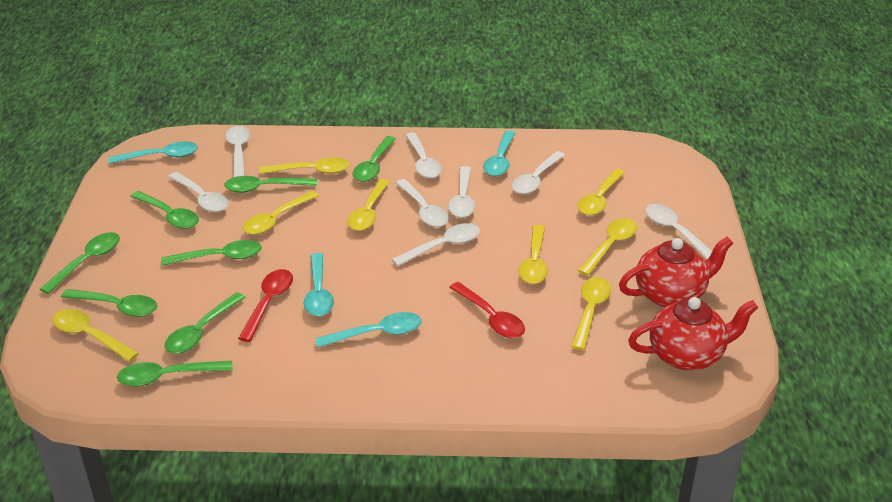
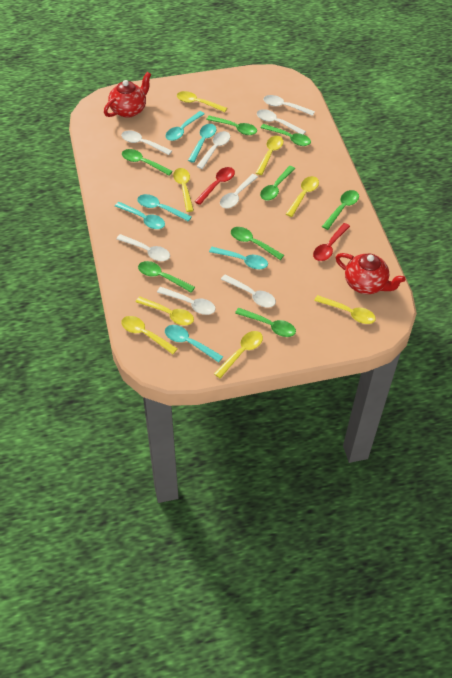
turquoise spoon: [108,141,198,164] [304,253,334,316] [315,312,422,348] [483,130,515,176] = 4 -> [115,202,165,229] [137,194,192,222] [165,325,223,363] [166,111,204,141] [188,124,216,163] [209,247,268,269] = 6

